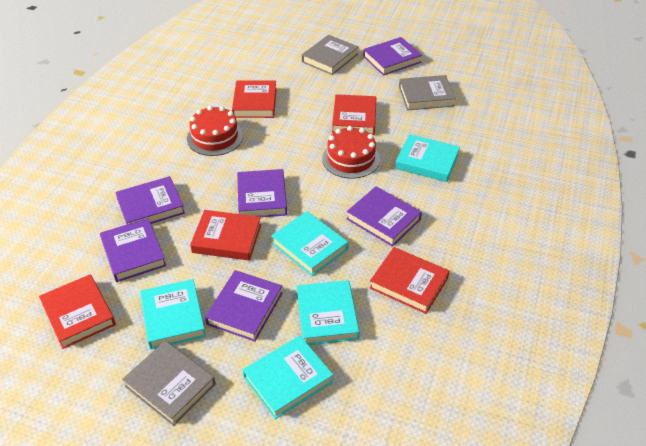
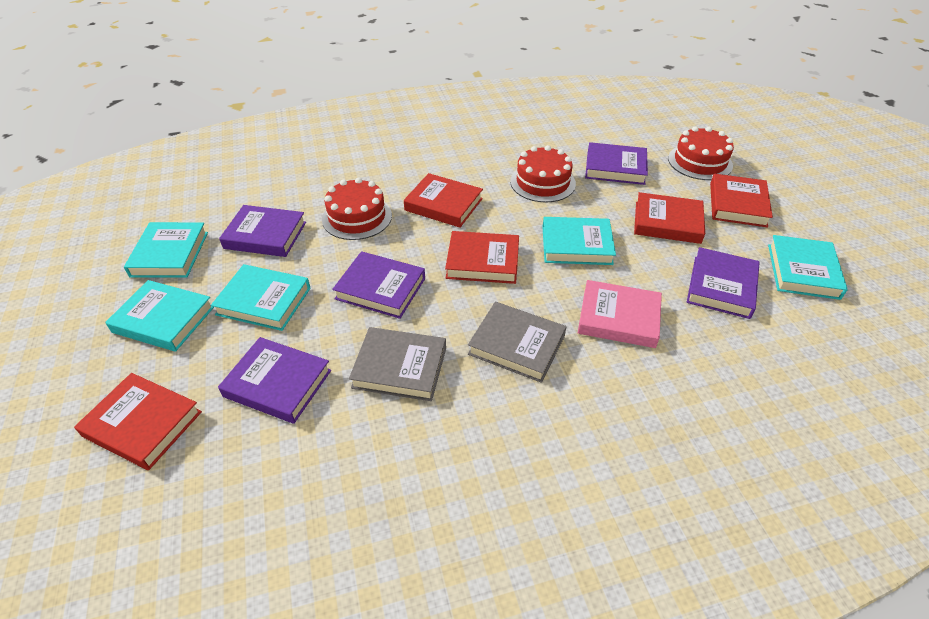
grey book: [122,341,216,426] [302,35,359,75] [399,75,456,110] = 3 -> [349,327,446,401] [468,302,566,383] = 2
pink book: none = 0 -> [578,280,662,348] = 1
purple book: [100,218,166,282] [115,176,185,224] [205,270,283,342] [237,169,287,217] [347,186,422,247] [363,37,422,76] = 6 -> [218,337,331,424] [219,205,306,257] [332,251,425,319] [585,142,648,185] [687,247,760,319] = 5
red cake: [187,106,243,156] [322,126,380,179] = 2 -> [322,178,392,240] [510,145,576,202] [668,126,734,180] = 3

